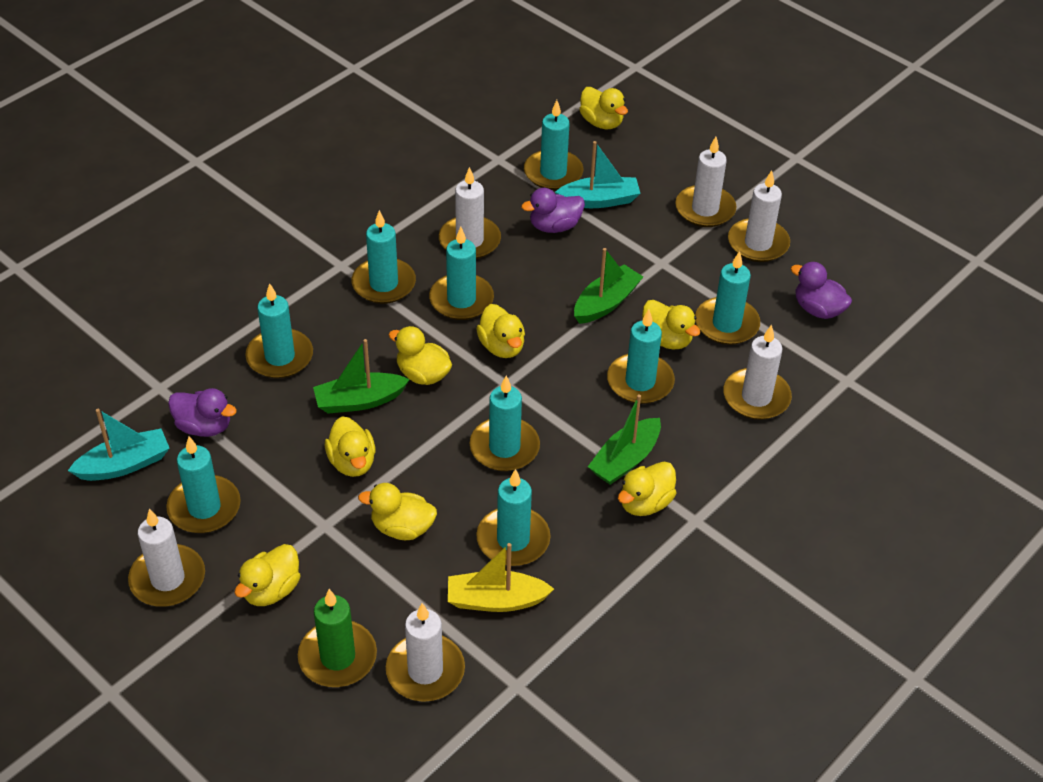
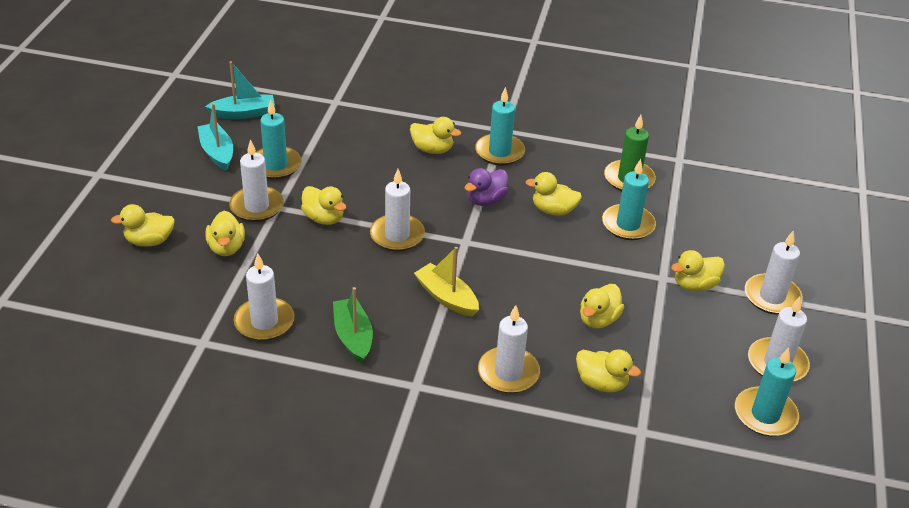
green boat: [313,339,410,414] [574,248,643,324] [588,394,661,485] = 3 -> [333,287,373,364] = 1
purple duck: [168,388,237,437] [521,188,585,233] [791,262,852,319] = 3 -> [465,168,508,206] = 1
turquoise candle: [166,437,241,533] [245,283,313,378] [352,210,416,304] [429,227,494,320] [470,376,540,471] [476,469,551,566] [524,100,583,190] [607,309,675,404] [695,251,760,345] = 9 -> [255,99,302,179] [475,87,525,165] [602,159,656,240] [735,347,799,436] = 4

